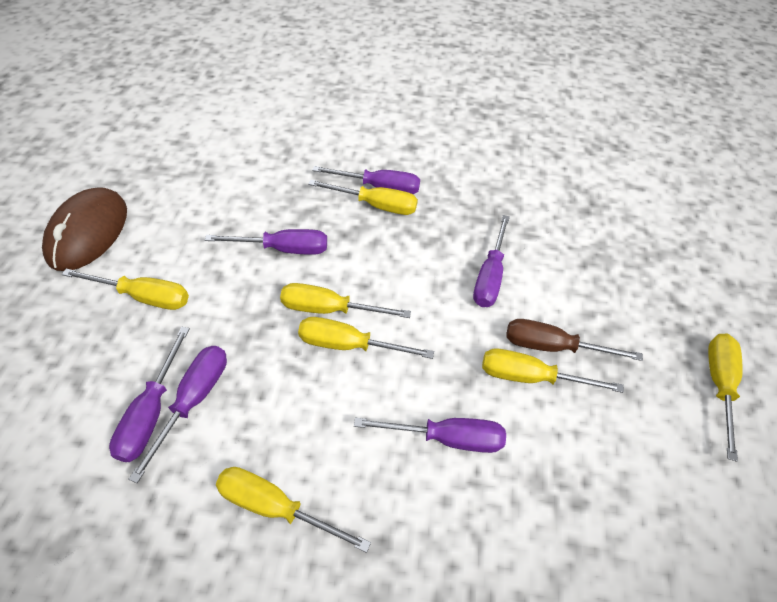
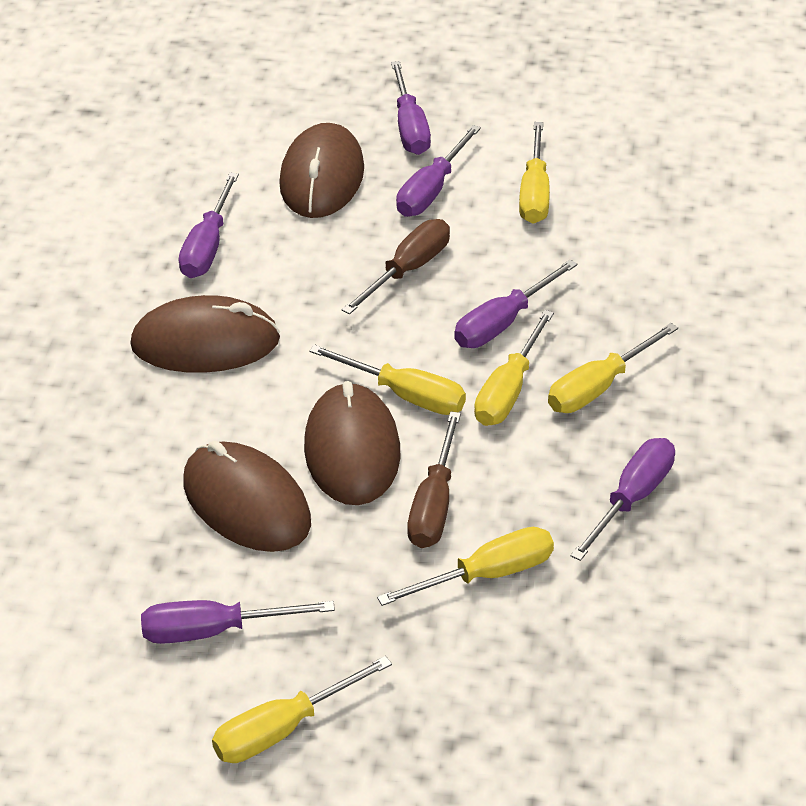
brown mouse: [42,187,127,271] = 1 -> [130,295,280,373] [183,441,311,552] [279,123,364,218] [304,381,400,505] = 4
brown screwdriver: [506,319,643,361] = 1 -> [342,219,450,314] [407,411,461,548] = 2
yellow screwdriver: [62,269,189,310] [216,467,371,553] [280,283,411,318] [298,317,434,359] [308,180,418,215] [482,349,624,393] [708,334,743,462] = 7 -> [212,656,392,763] [309,344,466,415] [377,527,554,606] [474,310,554,426] [519,122,550,224] [548,323,678,413] = 6

